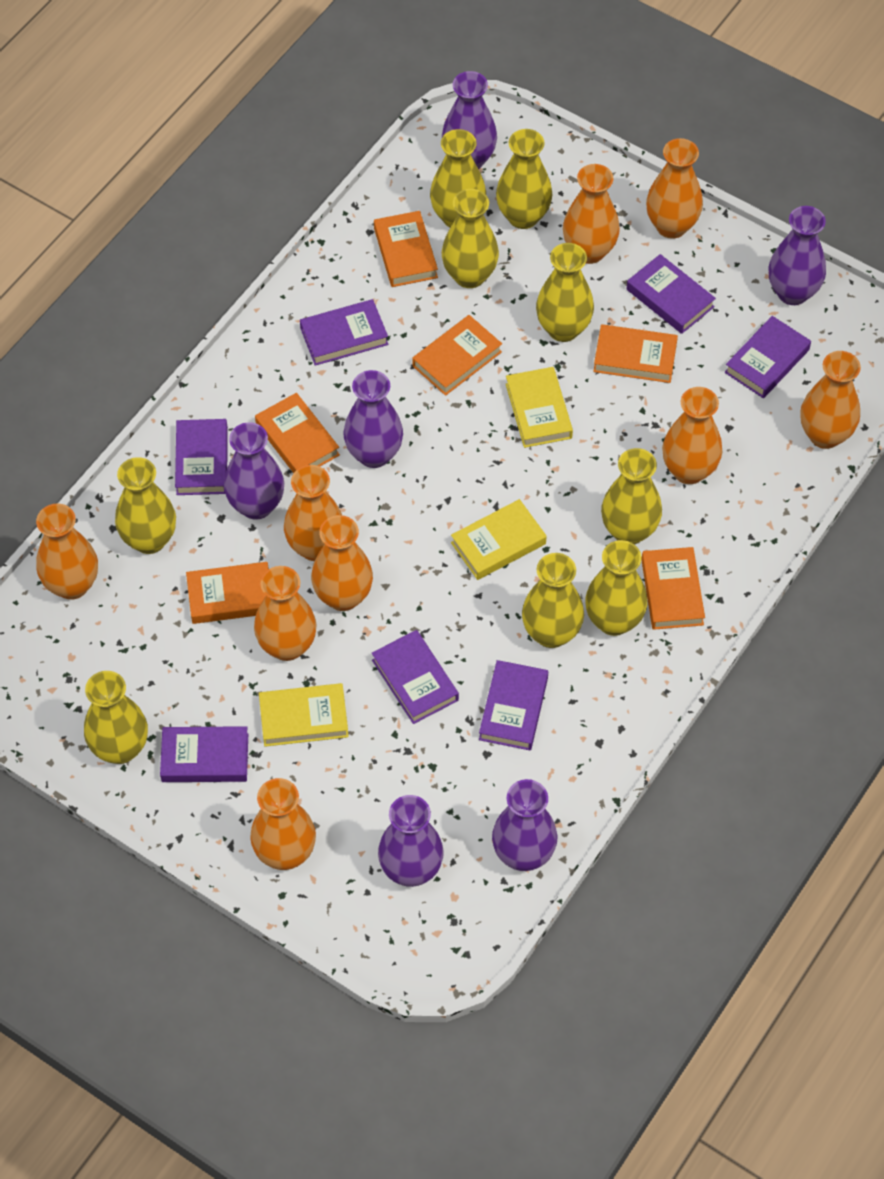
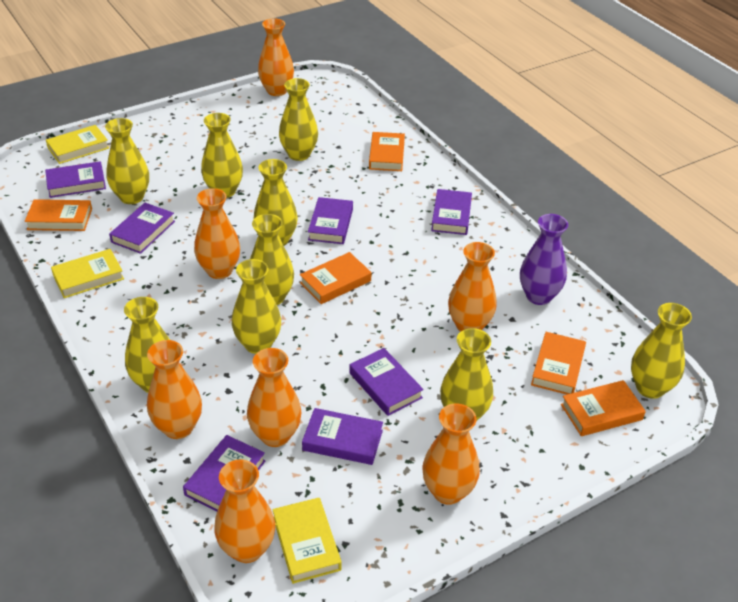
orange book: [186,562,269,624] [255,393,340,473] [374,211,438,287] [412,315,502,396] [593,324,678,383] [641,547,705,630] = 6 -> [25,199,92,231] [300,252,371,304] [369,132,405,171] [531,332,586,395] [561,380,646,436] = 5
orange vase: [36,504,98,600] [250,778,316,870] [254,566,316,661] [284,465,342,561] [311,515,373,611] [563,164,620,264] [646,138,703,239] [662,387,722,484] [800,351,861,449] = 9 -> [147,340,202,439] [194,188,240,279] [214,459,275,563] [247,348,302,447] [258,18,294,96] [422,404,480,505] [448,242,497,332] = 7
purple vase: [224,422,284,520] [343,370,403,468] [378,795,444,887] [442,71,497,169] [492,779,557,871] [769,206,826,305] = 6 -> [520,214,568,305] = 1

